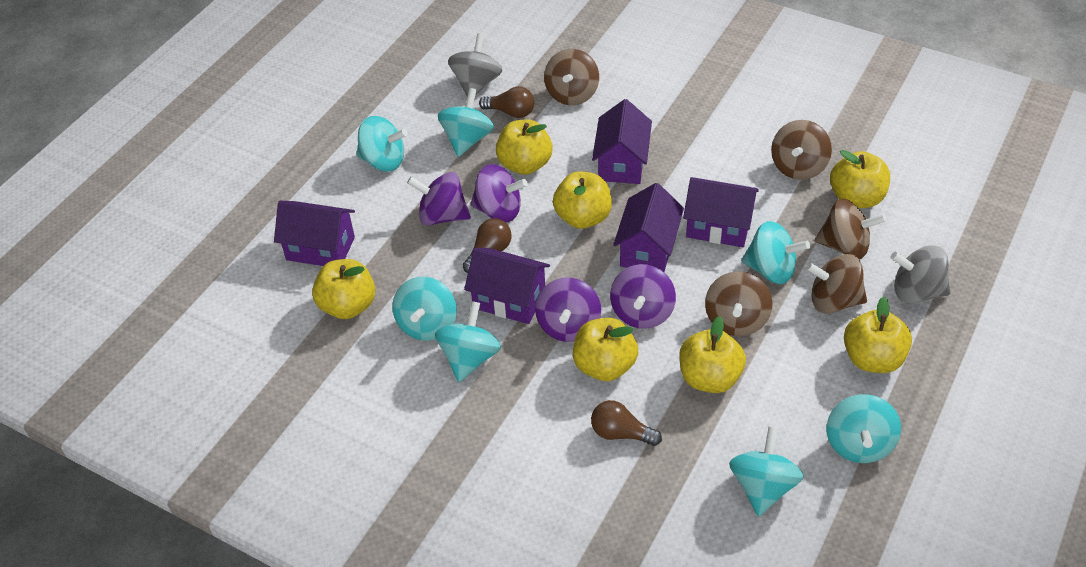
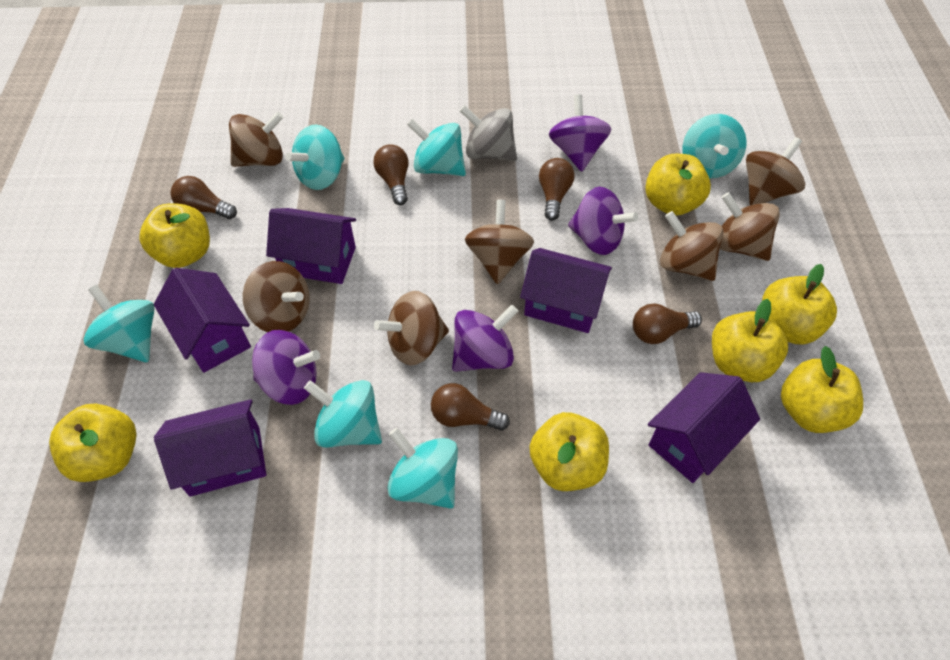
brown light bulb: [463,218,511,273] [479,86,534,118] [591,400,662,446] = 3 -> [170,176,237,219] [373,144,409,205] [431,383,510,431] [539,158,575,221] [633,303,702,344] = 5
brown spinning top: [544,49,599,105] [705,271,772,336] [771,120,832,180] [806,254,867,314] [815,199,886,259] = 5 -> [229,112,284,167] [243,261,310,332] [374,291,449,366] [465,200,534,284] [660,211,723,281] [720,192,780,261] [746,137,805,205] = 7
grey spinning top: [448,33,502,97] [891,245,950,304] = 2 -> [460,105,517,161] = 1
turquoise spinning top: [356,116,408,171] [392,277,457,341] [435,301,501,382] [438,88,494,157] [729,427,804,516] [741,221,810,284] [827,394,901,463] = 7 -> [84,285,155,362] [285,124,344,190] [304,380,382,448] [387,428,458,509] [407,119,466,176] [682,114,747,178] = 6

